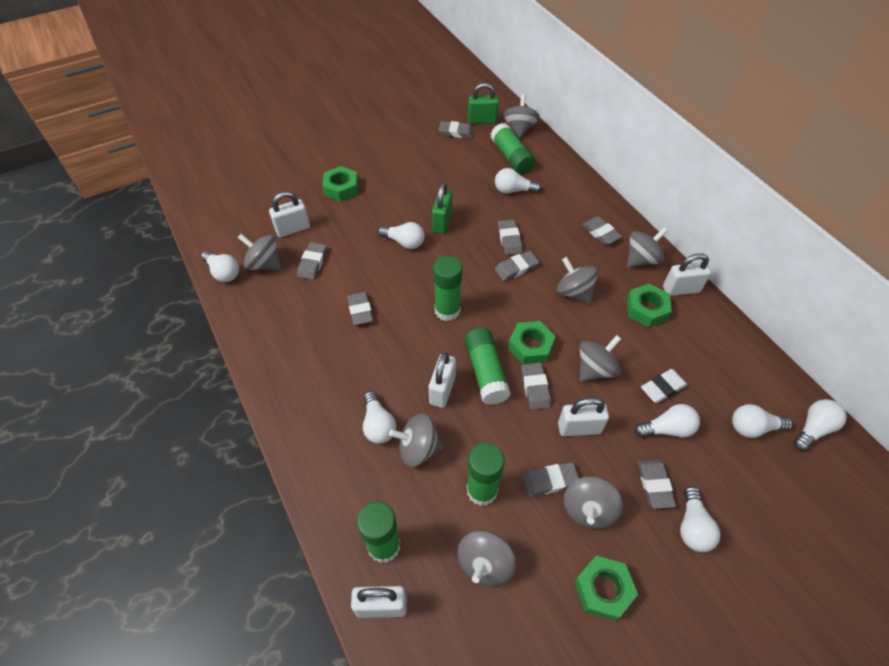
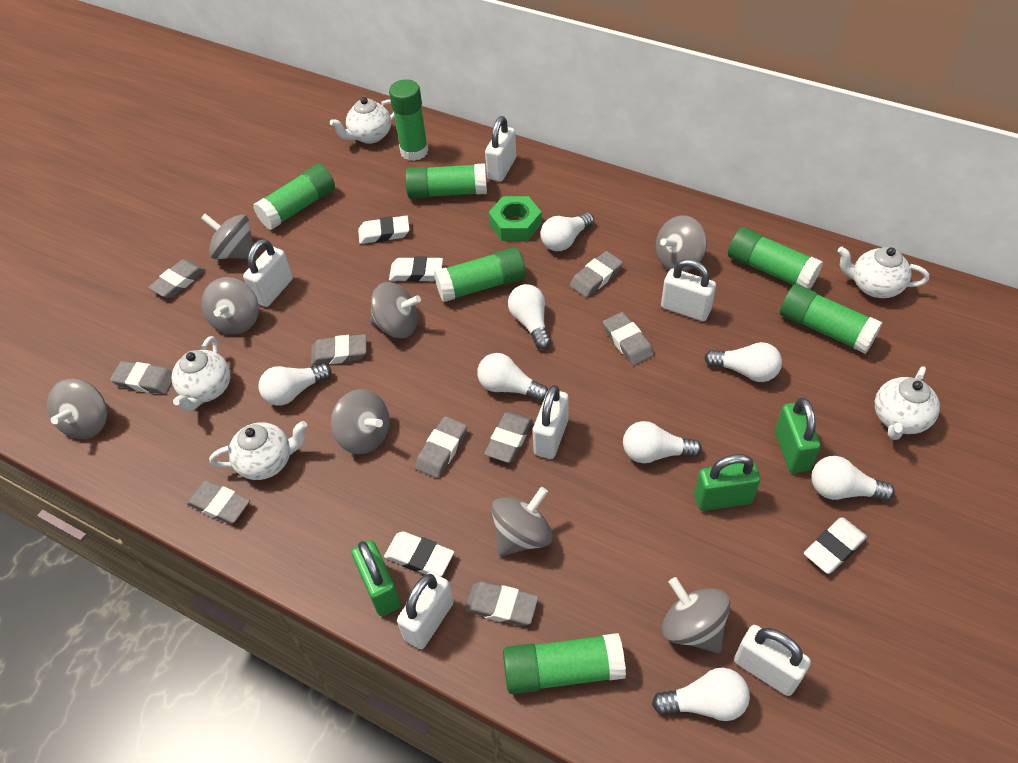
green glue stick: [357,502,400,563] [433,256,462,321] [465,328,511,405] [467,443,505,506] [491,123,535,174] = 5 -> [253,164,335,230] [389,79,429,161] [405,163,487,199] [434,247,526,302] [503,633,626,694] [728,227,823,289] [780,284,882,354] = 7
green nut: [322,166,358,201] [508,321,556,364] [574,556,638,621] [627,284,672,327] = 4 -> [488,196,542,241] = 1
green padlock: [432,183,452,234] [468,83,499,124] = 2 -> [351,540,401,616] [694,454,761,511] [775,398,821,473] = 3
white eraser: [641,369,688,403] = 1 -> [358,215,410,244] [384,531,454,576] [389,256,443,282] [804,517,867,574] = 4
white padlock: [269,191,310,237] [351,586,407,618] [429,352,456,408] [558,398,609,436] [663,253,711,296] = 5 -> [243,239,293,307] [397,572,454,649] [485,116,516,182] [533,385,569,459] [661,259,716,321] [734,625,811,696] = 6
white teapot: none = 0 -> [172,336,230,412] [209,421,307,480] [330,97,395,144] [838,247,929,298] [875,366,940,440] = 5

